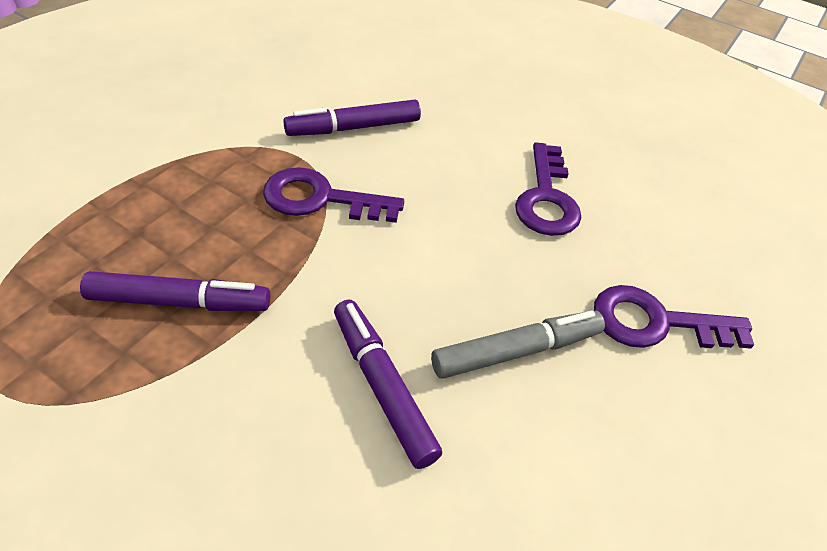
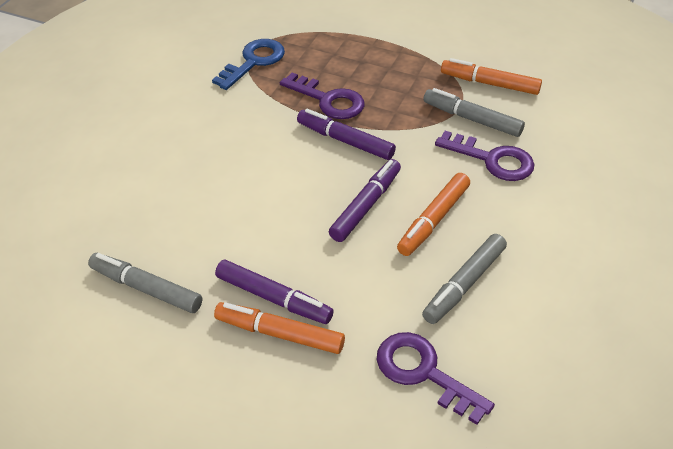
blue key: none = 0 -> [212,39,285,90] = 1
grey marker: [431,310,605,379] = 1 -> [88,253,202,313] [422,234,507,324] [423,88,525,137] = 3
orange marker: none = 0 -> [214,302,345,354] [397,173,470,256] [441,58,542,95] = 3

